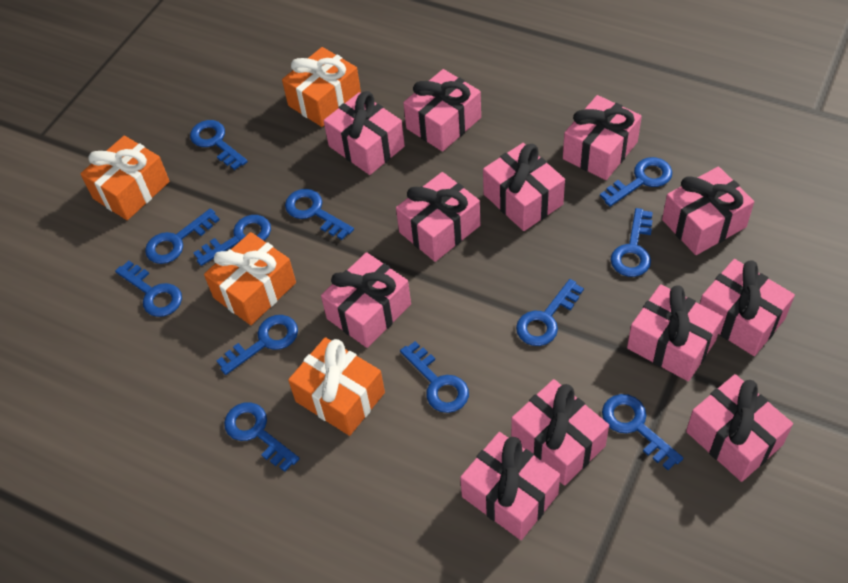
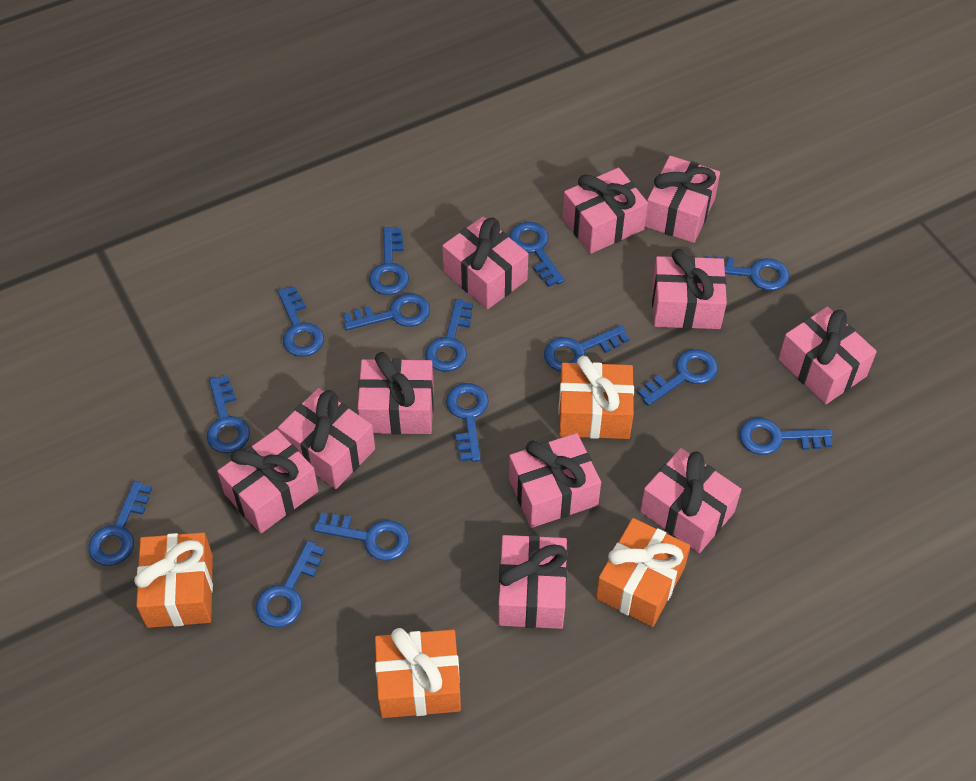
blue key: [115,260,182,317] [145,208,220,264] [190,120,248,170] [194,215,271,266] [216,315,298,375] [224,402,300,472] [285,189,354,240] [400,341,469,413] [516,279,584,346] [600,157,672,207] [602,394,683,470] [611,208,653,277] = 12 -> [88,481,152,566] [207,376,250,453] [256,540,325,628] [278,286,324,357] [314,513,409,561] [343,293,430,330] [369,227,409,295] [425,299,473,371] [446,383,489,462] [509,222,565,287] [544,325,629,371] [638,349,718,406] [706,256,790,291] [739,418,833,455] = 14
pink gift: [321,252,411,348] [324,91,405,175] [396,172,480,262] [403,69,481,152] [460,432,560,540] [483,143,565,231] [511,379,609,485] [563,95,642,180] [627,284,723,381] [662,167,754,255] [686,374,793,482] [700,259,795,356] = 12 -> [218,429,318,534] [278,388,375,489] [358,352,434,435] [442,216,528,309] [498,535,568,629] [509,433,601,528] [562,168,648,254] [640,448,741,553] [645,156,720,243] [652,249,727,329] [778,306,877,405] = 11

